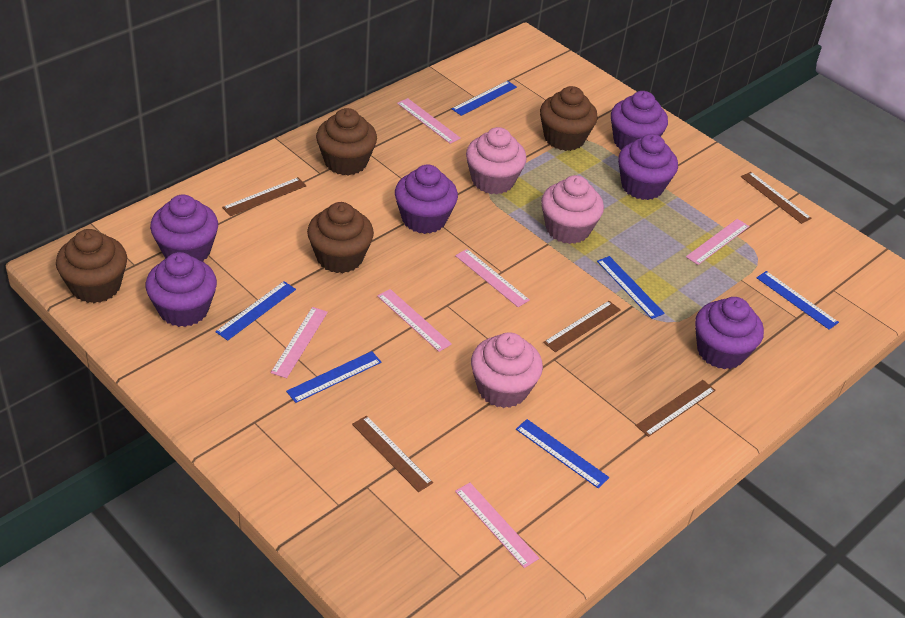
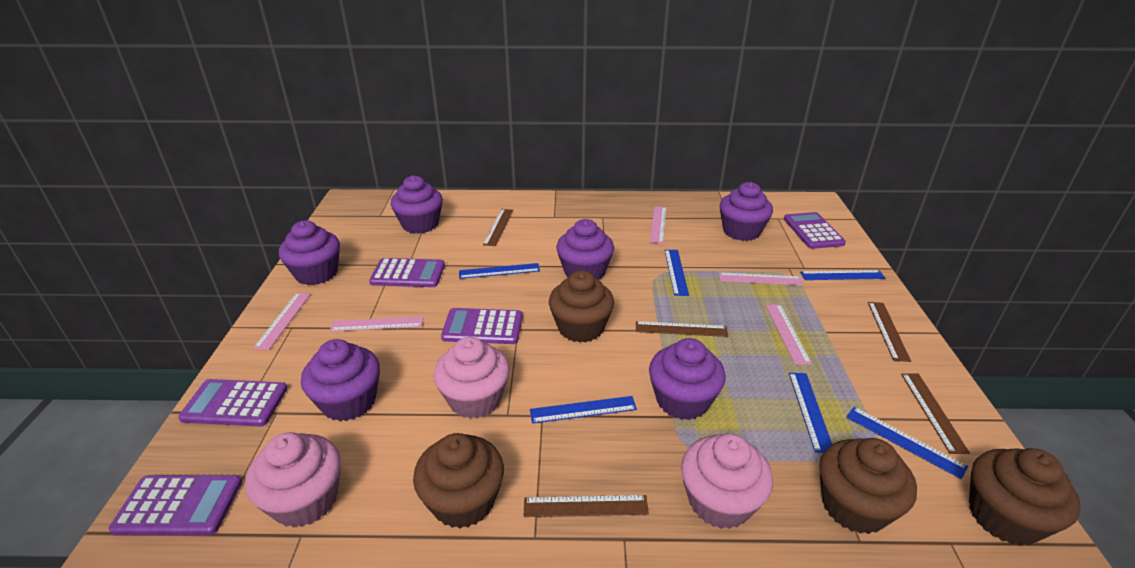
pink ruler: [271,307,328,378] [377,289,452,352] [397,98,461,144] [455,249,530,307] [455,483,539,568] [686,219,749,265] = 6 -> [253,293,311,350] [330,316,424,332] [650,206,666,243] [719,272,804,285] [766,304,812,365] = 5
purple calculator: none = 0 -> [109,475,242,535] [178,379,288,427] [369,258,445,287] [441,308,522,344] [784,212,846,249] = 5

